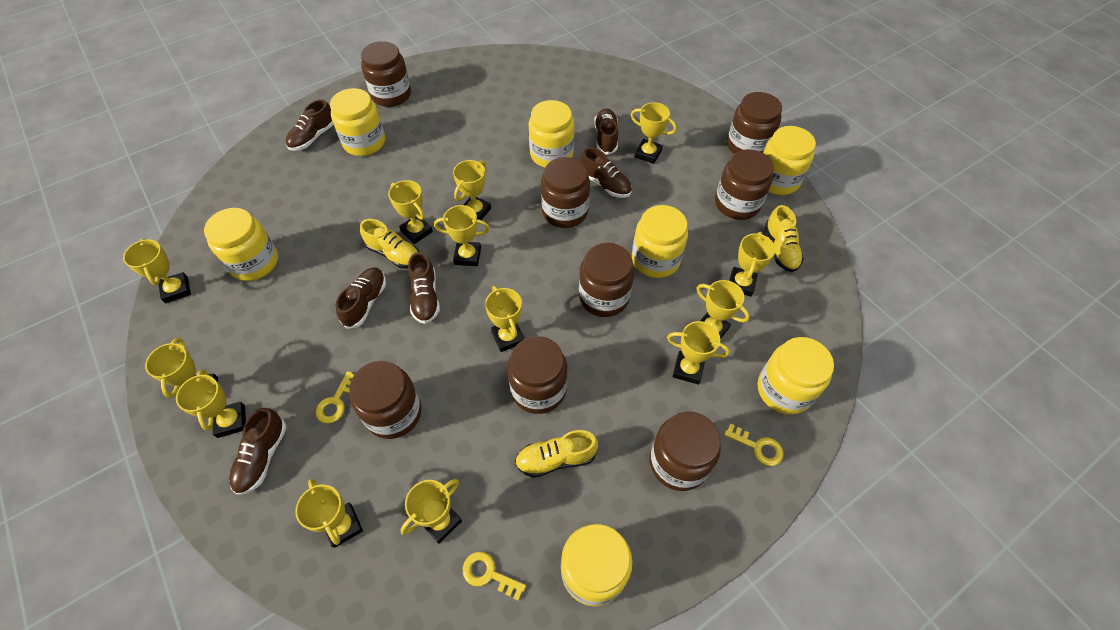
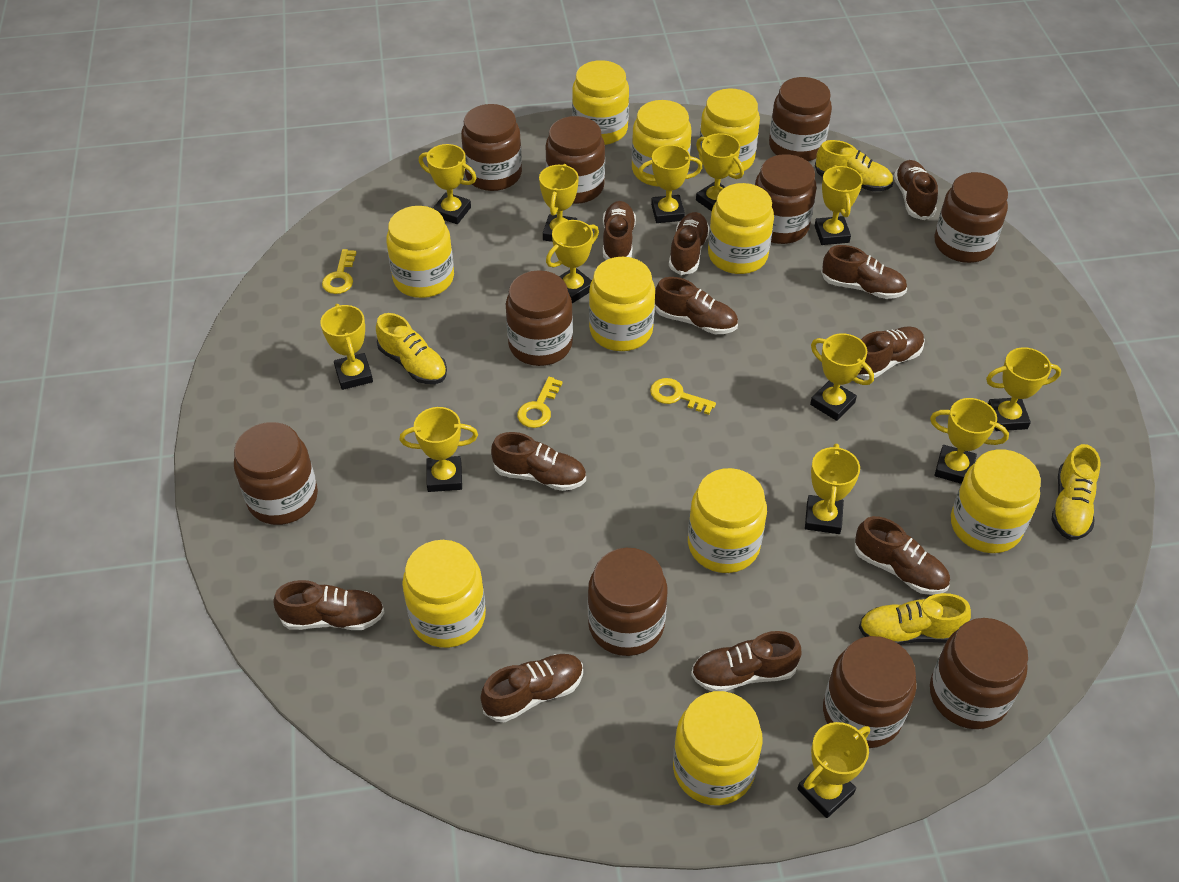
brown jar: [349,361,422,439] [361,41,411,107] [507,336,567,414] [541,157,590,228] [579,243,634,317] [650,411,721,491] [715,149,774,220] [727,92,782,154] = 8 -> [234,422,318,525] [461,104,522,191] [506,270,573,366] [545,116,605,204] [588,548,668,656] [755,154,817,244] [769,77,832,161] [823,636,917,748] [930,618,1028,729] [934,172,1008,263] = 10
brown shoe: [229,408,286,495] [286,99,334,151] [336,267,386,329] [408,252,440,324] [580,148,632,198] [594,108,618,155] = 6 -> [274,580,385,630] [480,654,583,723] [491,432,586,491] [603,201,636,260] [655,277,738,334] [669,212,710,275] [691,631,802,692] [821,245,907,299] [855,516,950,595] [857,326,925,379] [894,160,938,220] = 11
yellow jar: [204,208,278,281] [330,88,385,156] [528,100,574,167] [561,524,632,606] [632,205,688,278] [758,337,834,415] [763,126,816,195] = 7 -> [386,206,454,298] [402,540,486,648] [572,60,629,145] [589,257,655,351] [632,100,692,187] [673,691,763,806] [688,468,767,573] [699,88,760,174] [708,183,774,274] [951,449,1041,553] = 10
yellow shoe: [360,219,419,269] [515,430,598,478] [765,205,804,272] = 3 -> [376,313,447,384] [815,140,893,191] [859,593,971,645] [1052,444,1101,540] = 4

